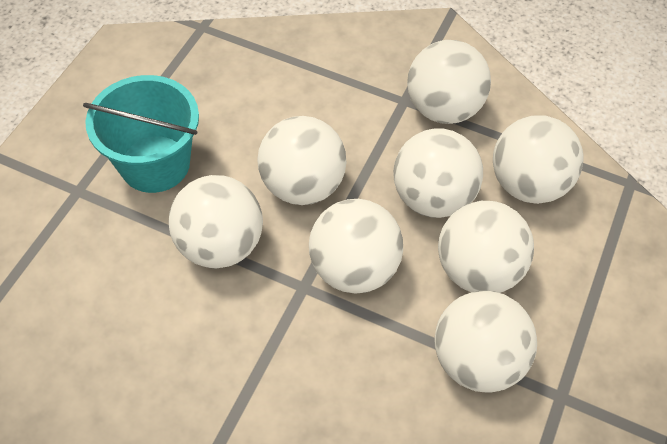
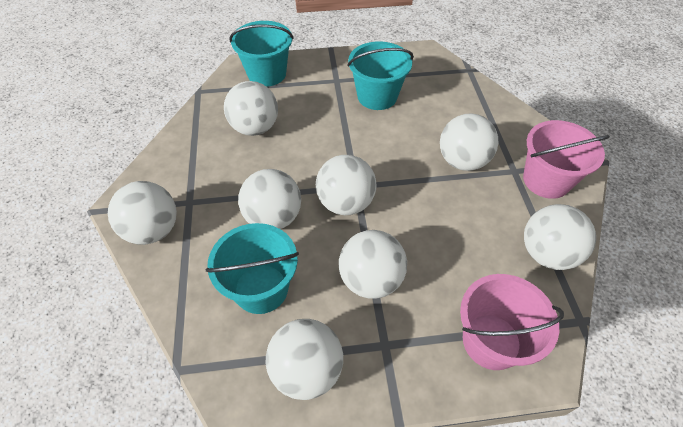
pink bucket: none = 0 -> [460,274,564,370] [523,120,610,199] = 2
turquoise bucket: [83,75,199,193] = 1 -> [206,223,299,314] [229,21,293,87] [347,41,414,110] = 3

